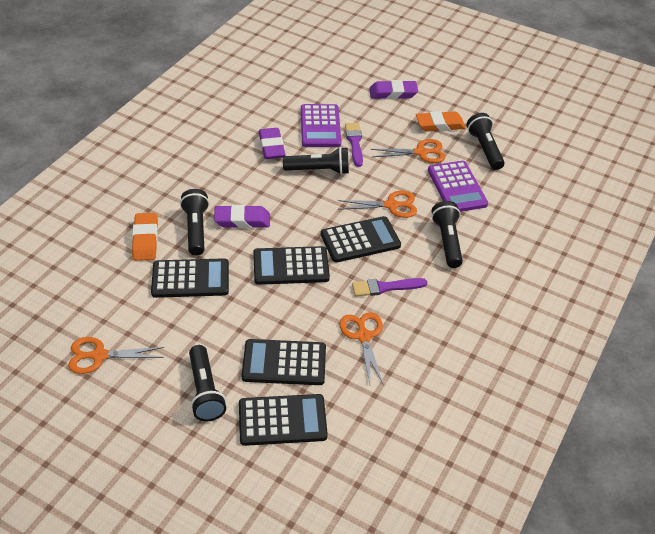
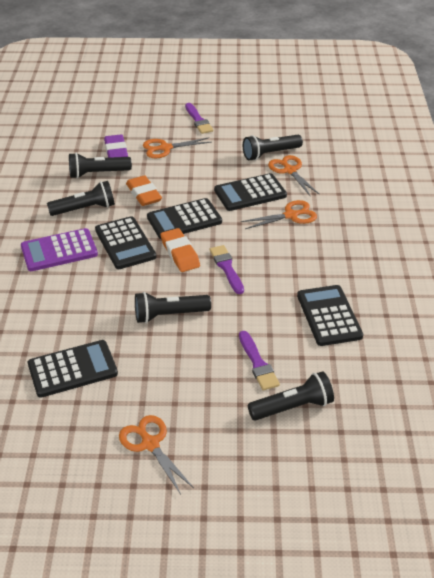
purple brush: [345,123,363,167] [352,278,427,297] = 2 -> [185,103,213,134] [209,245,244,294] [239,331,280,390] = 3
purple calculator: [301,104,341,147] [428,161,488,212] = 2 -> [21,228,98,271] = 1
purple eraser: [214,205,270,228] [259,128,286,159] [369,80,418,99] = 3 -> [104,134,128,158] = 1

